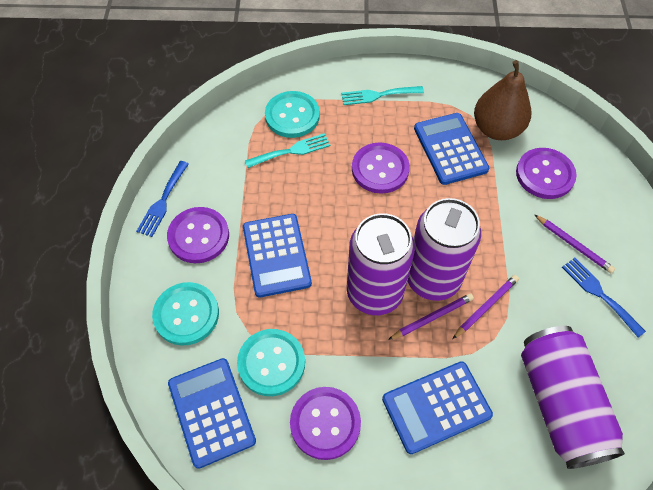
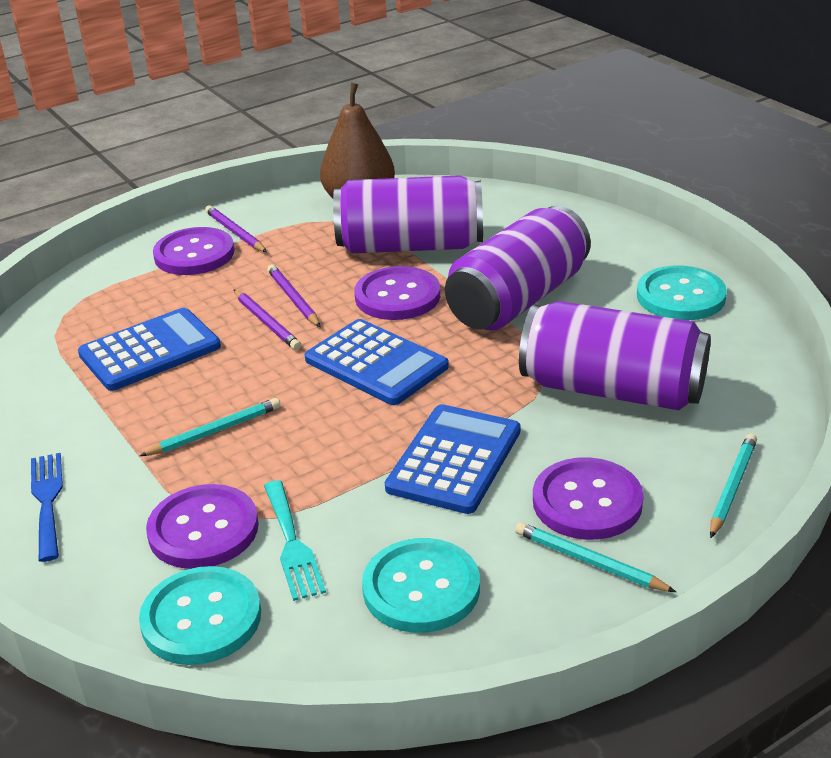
blue calculator: [168,358,256,469] [243,214,312,298] [382,361,493,454] [414,113,489,185] = 4 -> [78,308,221,391] [305,319,449,405] [385,404,520,514] = 3
blue fork: [136,161,189,237] [562,258,646,337] = 2 -> [31,453,63,562] = 1
turquoise fork: [245,133,330,168] [341,86,424,105] = 2 -> [264,480,326,601] = 1
turquoise pencil: none = 0 -> [140,398,280,456] [515,522,676,592] [710,434,757,538] = 3

